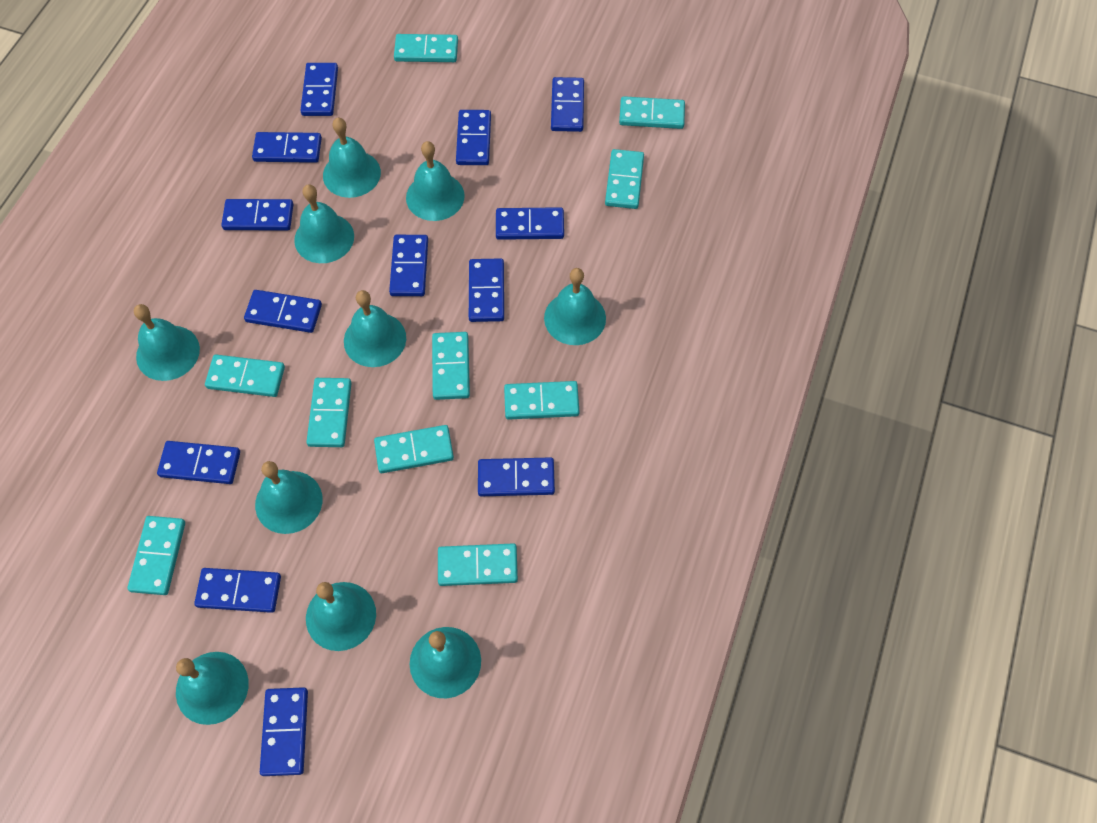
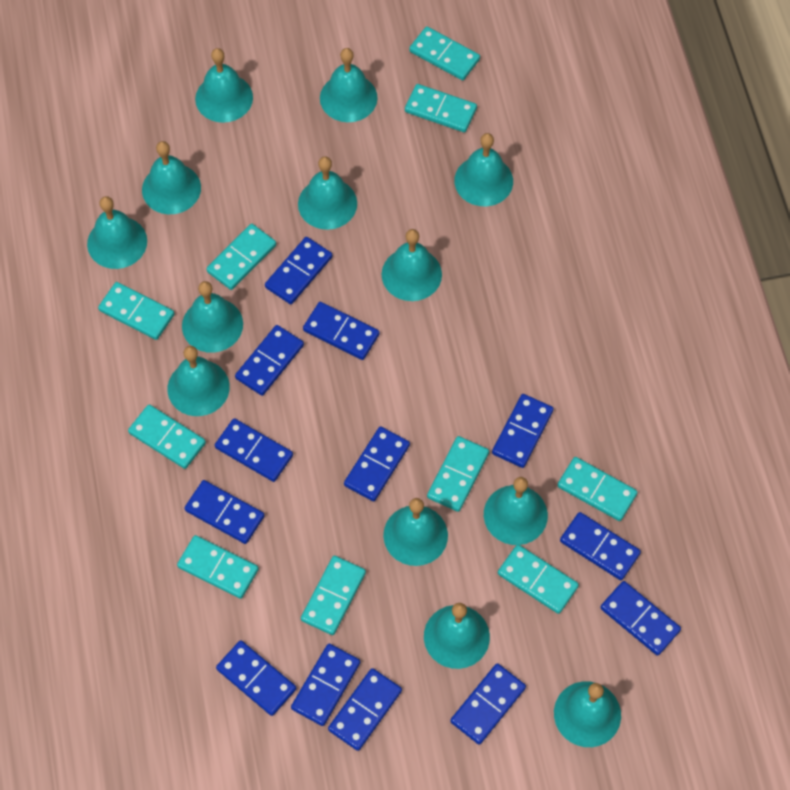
turquoise bell: [134,304,200,381] [176,652,249,725] [255,461,323,534] [294,184,354,263] [306,582,376,651] [323,118,381,198] [344,290,406,367] [406,141,465,221] [410,627,481,698] [544,268,606,345] = 10 -> [87,196,147,269] [142,141,201,214] [167,346,230,416] [182,281,243,353] [195,48,253,123] [298,156,357,230] [320,48,378,122] [382,229,442,301] [383,498,448,566] [424,603,490,669] [454,133,513,206] [484,477,548,545] [554,681,621,747] = 13

